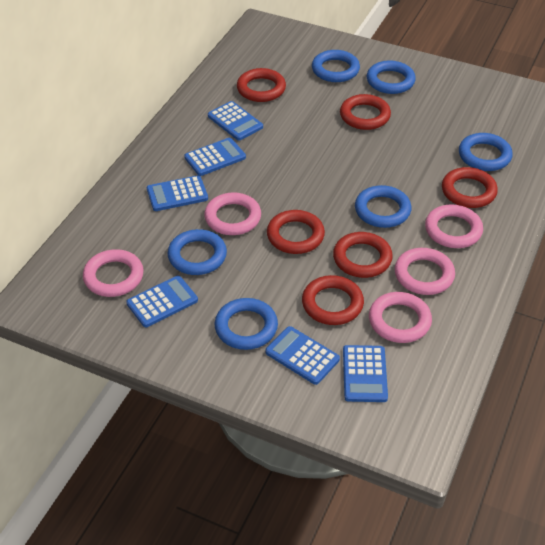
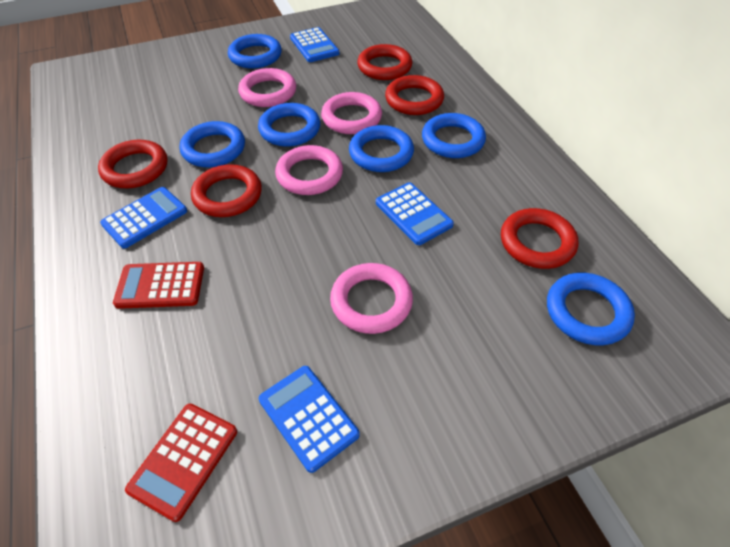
blue calculator: [126,276,198,327] [147,175,208,211] [184,138,246,176] [208,101,263,140] [265,326,340,385] [343,345,388,402] = 6 -> [100,187,187,249] [259,366,360,473] [290,27,339,62] [376,182,454,245] = 4
pink ring: [83,249,144,297] [204,192,261,235] [369,292,432,343] [395,248,455,295] [425,204,483,248] = 5 -> [238,68,296,107] [275,145,343,195] [321,92,382,134] [330,263,413,334] = 4
red calculator: none = 0 -> [113,262,204,309] [125,404,237,522] = 2
red ring: [237,68,286,102] [267,210,325,254] [302,275,364,325] [333,232,393,278] [340,94,391,130] [442,167,498,208] = 6 -> [98,140,167,188] [191,164,262,217] [357,44,412,80] [385,75,444,115] [501,208,578,269] = 5

